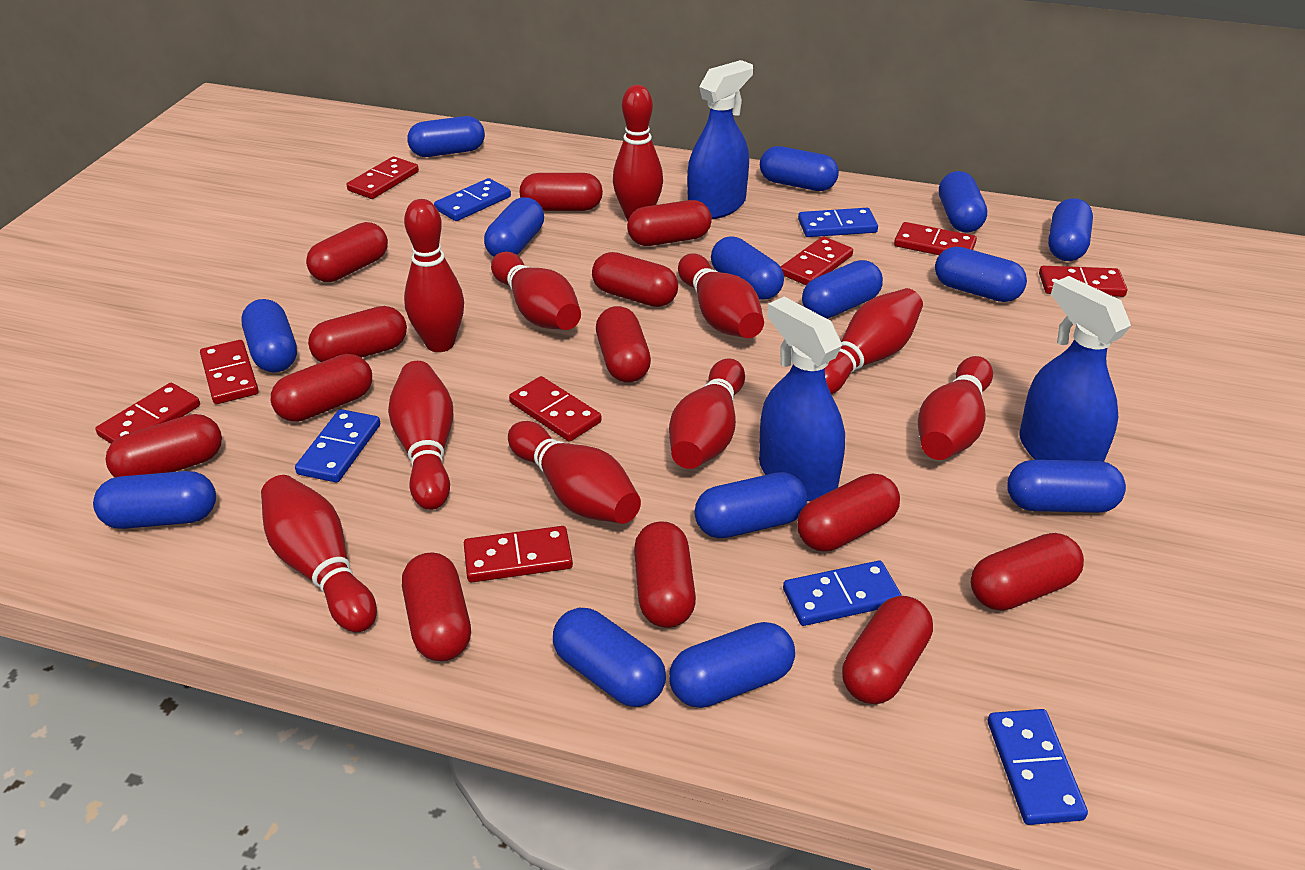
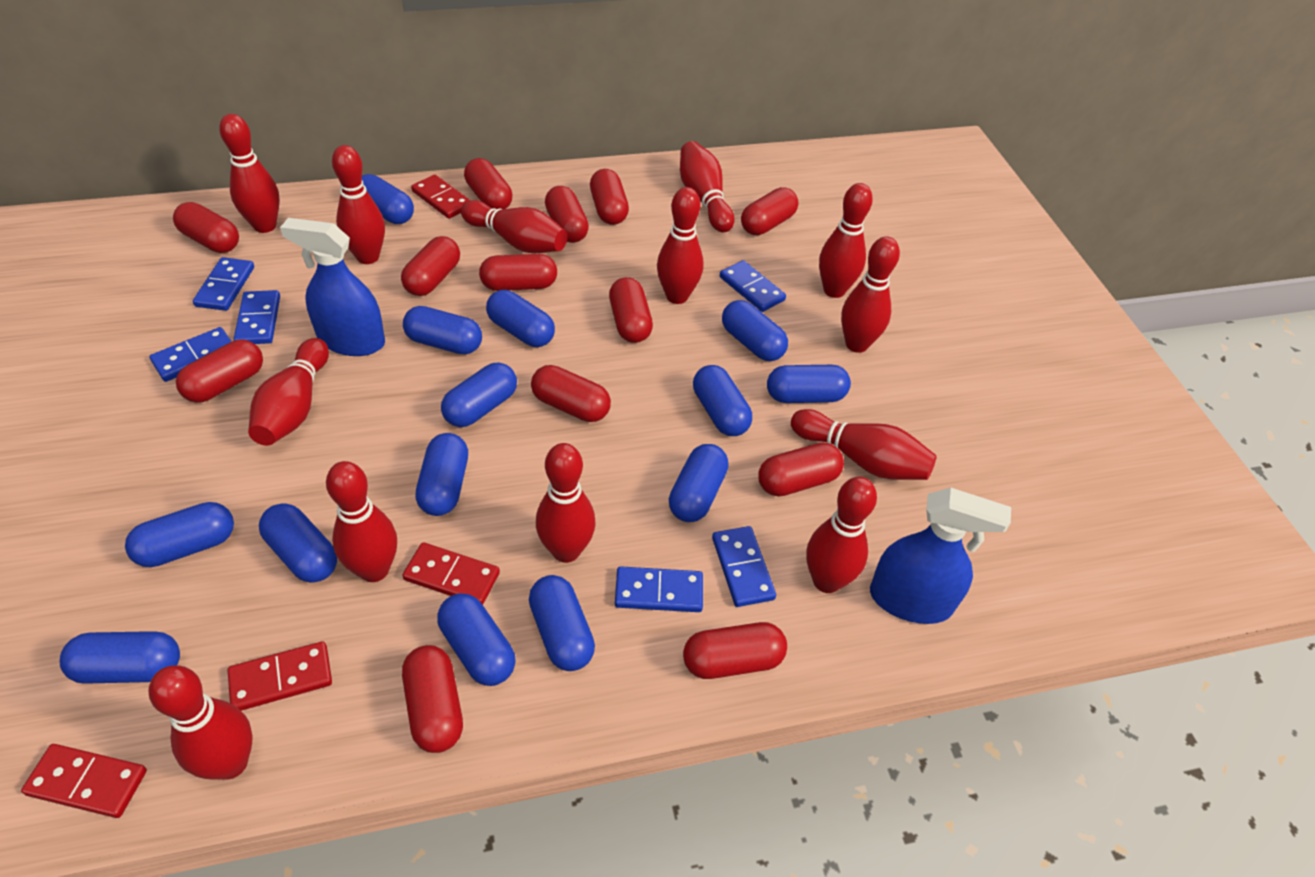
blue domino: [295,409,380,483] [434,178,511,221] [783,560,902,626] [798,208,878,237] [988,709,1088,825] = 5 -> [149,327,232,382] [193,257,254,311] [234,290,280,344] [615,566,703,612] [712,526,776,607] [720,260,786,312] = 6
blue spray bottle: [687,60,753,219] [759,297,845,501] [1019,276,1131,462] = 3 -> [280,218,385,356] [870,488,1011,624] = 2
red bowling pin: [261,475,377,632] [388,361,453,510] [404,199,464,352] [491,252,581,330] [508,421,641,524] [613,85,663,221] [669,359,745,469] [678,253,764,338] [825,288,923,395] [918,356,993,460] = 10 -> [149,665,252,780] [219,114,280,233] [248,338,329,446] [326,461,397,582] [332,145,385,264] [461,200,567,254] [536,443,596,563] [657,187,703,304] [680,141,734,233] [791,409,937,480] [806,477,877,593] [819,183,873,298] [841,236,900,353] = 13
red domino: [95,383,200,443] [200,340,259,404] [347,156,419,199] [464,526,573,582] [509,376,602,442] [781,236,853,285] [894,222,977,255] [1039,266,1127,297] = 8 -> [21,744,147,818] [228,641,332,711] [402,542,500,605] [411,175,471,219] = 4

